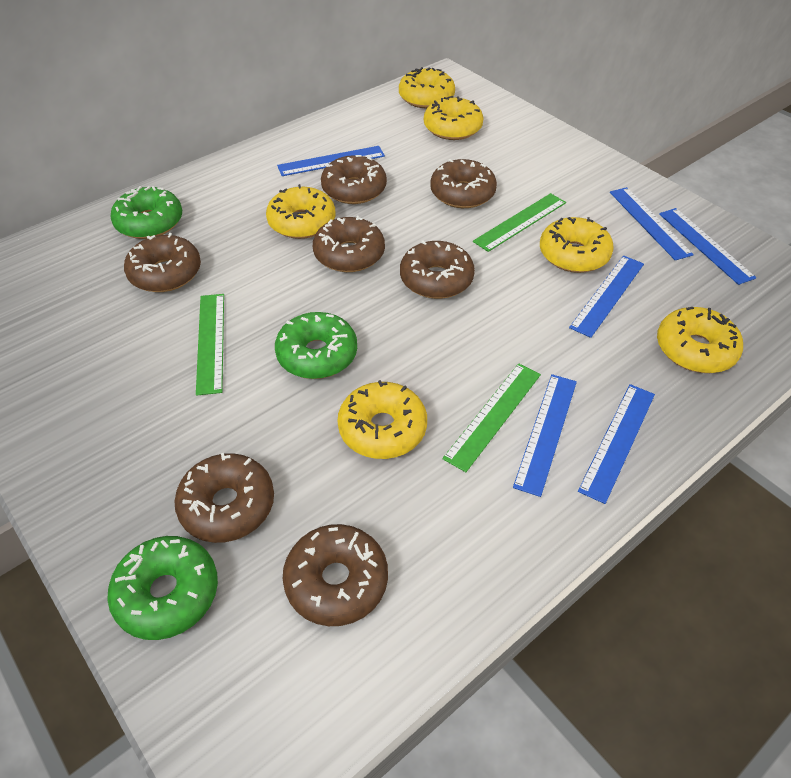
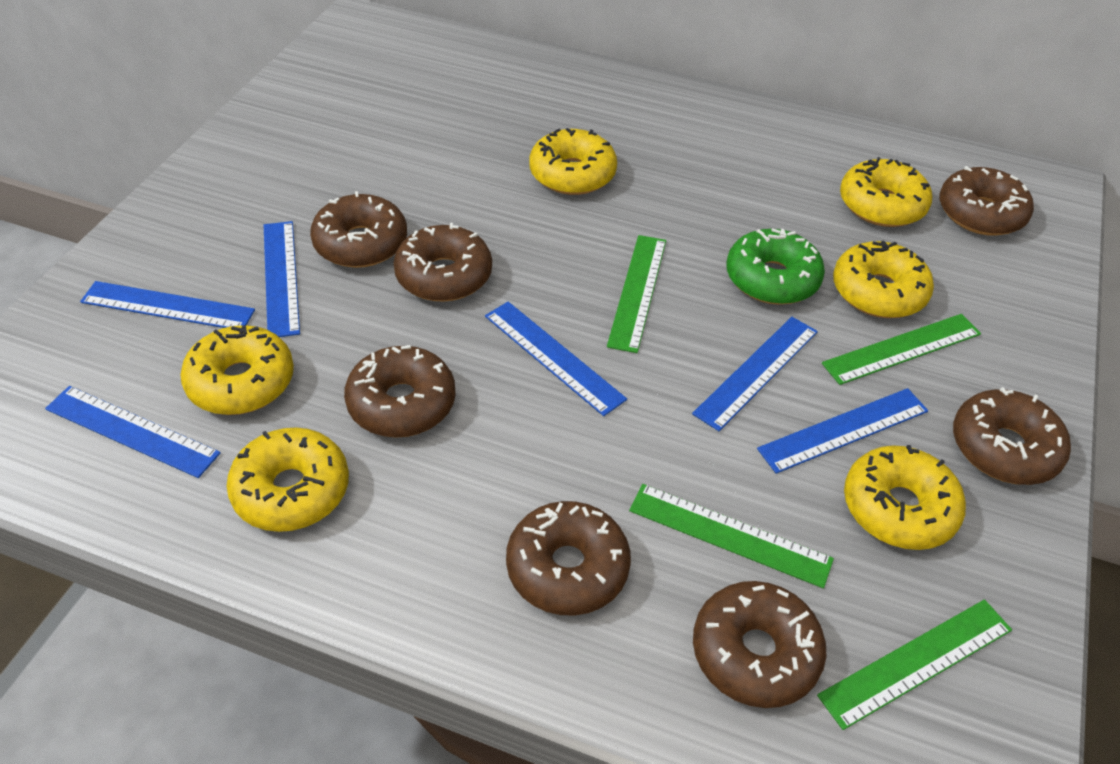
green donut: [107,536,218,640] [110,186,182,239] [275,312,357,379] = 3 -> [726,228,825,305] = 1
green ruler: [196,294,224,396] [442,363,541,472] [473,193,566,252] = 3 -> [607,235,666,353] [629,484,834,588] [817,599,1012,730] [822,314,981,385] = 4

